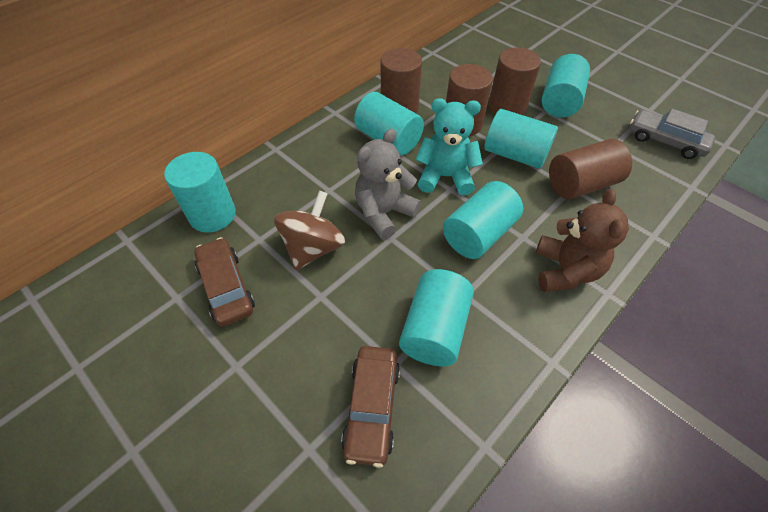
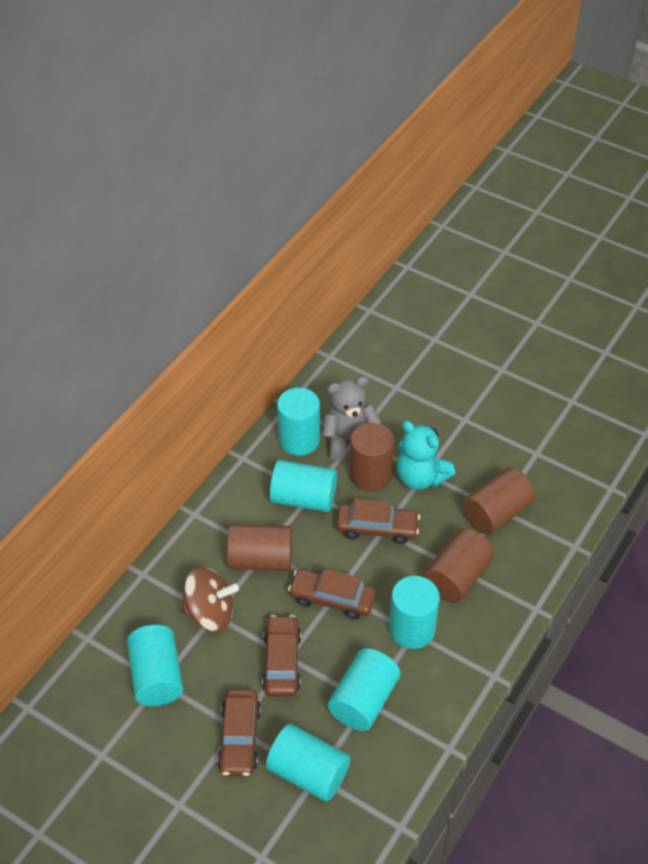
brown car: [194,237,255,327] [341,346,400,468] = 2 -> [217,690,261,777] [262,615,301,697] [288,569,376,620] [336,499,420,544] = 4
brown teddy bear: [536,189,629,292] = 1 -> none = 0
grey car: [630,109,715,159] = 1 -> none = 0

